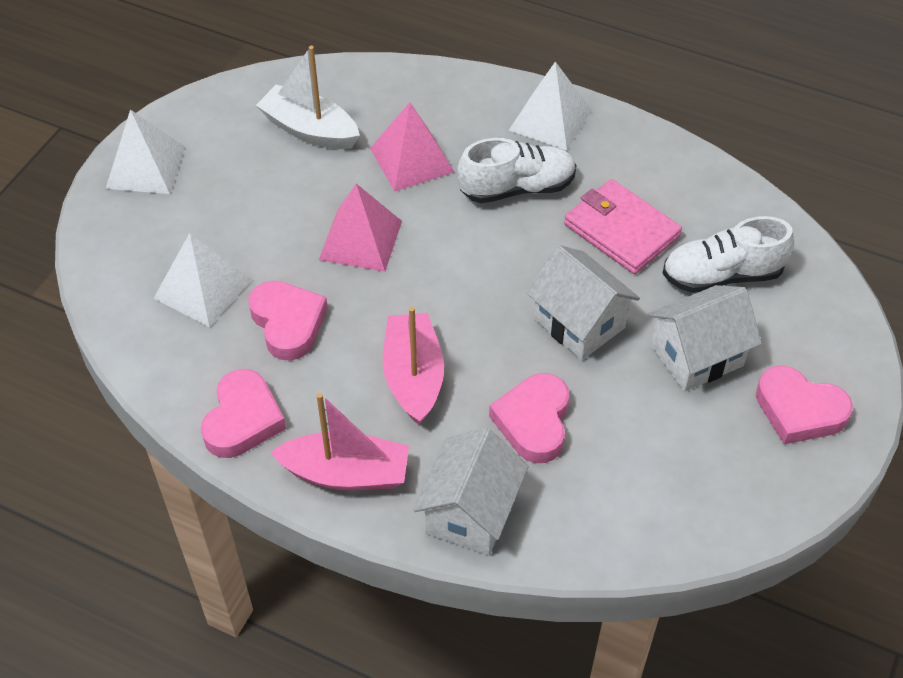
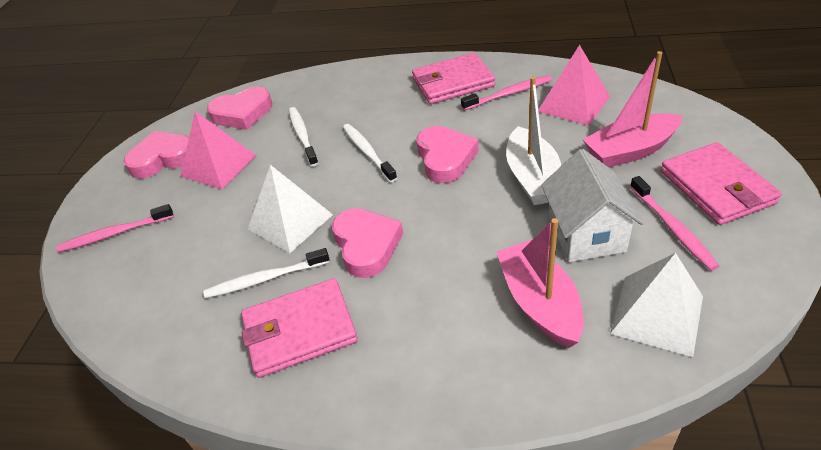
pink toothbrush: none = 0 -> [56,204,174,252] [461,75,552,110] [630,176,719,271] = 3
pink wallet: [564,179,682,274] = 1 -> [241,278,358,378] [412,53,495,104] [661,142,782,225] = 3
white house: [413,428,529,555] [526,245,640,360] [647,285,762,392] = 3 -> [541,149,644,262] = 1
white pyramid: [106,109,185,194] [154,233,252,327] [509,62,592,150] = 3 -> [248,165,333,253] [610,253,703,357] = 2
white shoe: [457,138,576,203] [662,216,794,293] = 2 -> none = 0
white toothbrush: none = 0 -> [203,248,330,298] [289,107,319,166] [343,124,397,182] = 3

